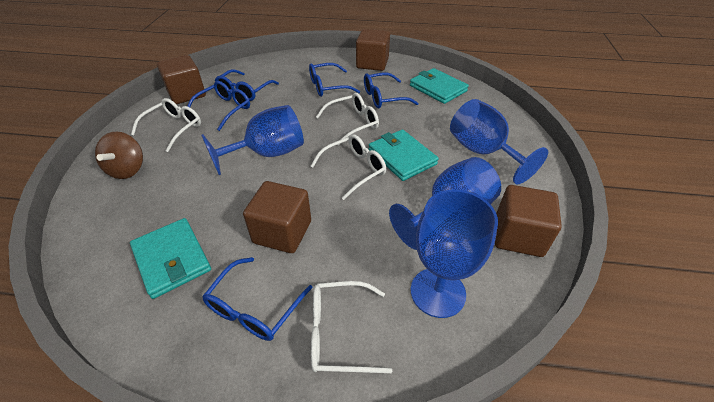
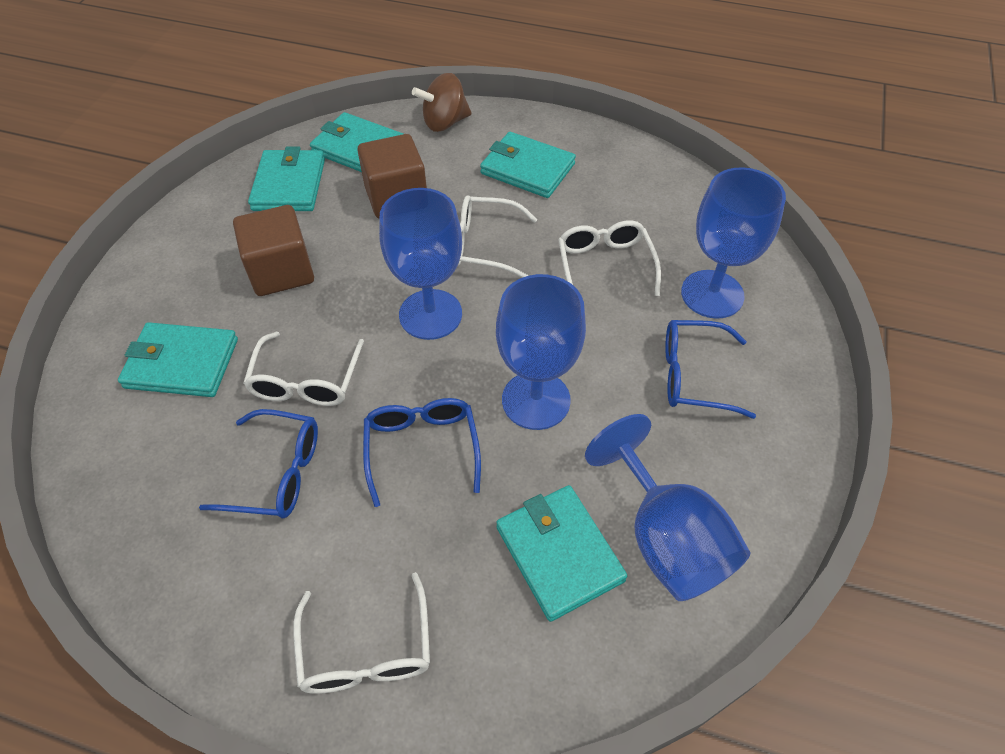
blue glasses: [188,81,250,131] [202,257,313,341] [215,69,279,101] [309,63,360,97] [364,73,418,108] = 5 -> [199,409,318,518] [363,398,481,507] [665,320,756,419] = 3
brown cube: [157,55,206,104] [243,181,311,253] [356,29,390,71] [495,185,562,257] = 4 -> [233,205,314,296] [357,134,427,218] = 2
turquoise wallet: [130,218,211,299] [369,129,439,181] [410,68,469,104] = 3 -> [118,322,238,397] [248,146,325,211] [310,112,403,172] [480,132,576,198] [496,485,627,622] = 5

